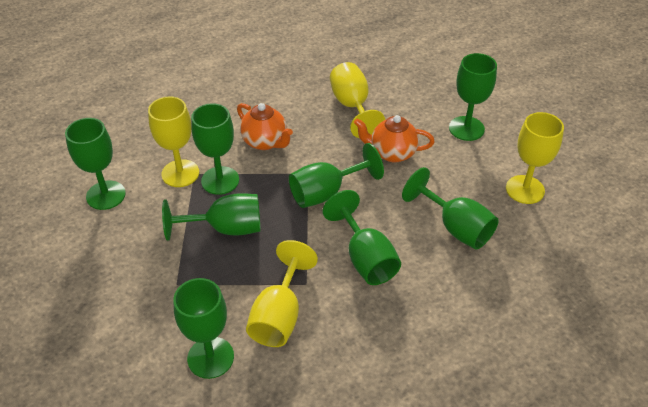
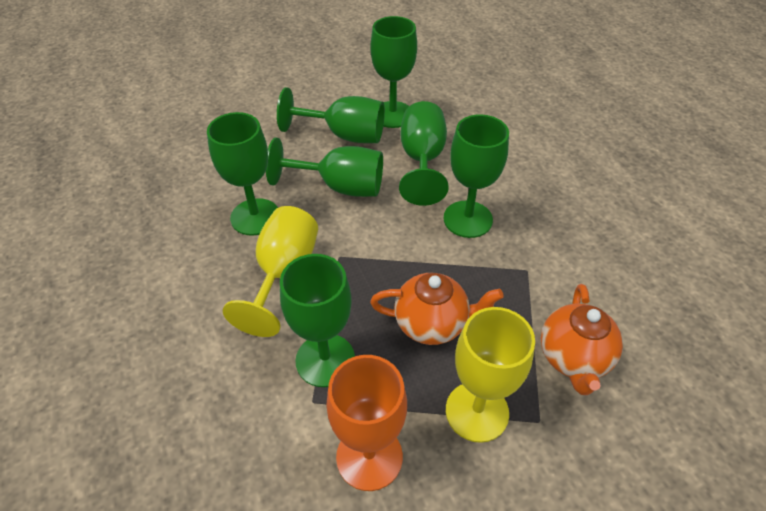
green goblet: [65,118,126,210] [162,193,260,241] [173,278,234,379] [191,103,239,195] [289,143,384,208] [323,190,401,285] [402,167,499,250] [449,53,497,141] = 8 -> [207,112,278,236] [266,138,383,197] [277,87,385,143] [280,254,355,387] [371,16,417,128] [399,101,449,206] [443,114,509,238] = 7
orange goblet: none = 0 -> [326,355,407,491] = 1
yellow goblet: [148,97,199,187] [246,240,318,347] [330,62,385,138] [506,112,564,204] = 4 -> [223,206,318,337] [446,307,535,443] = 2

